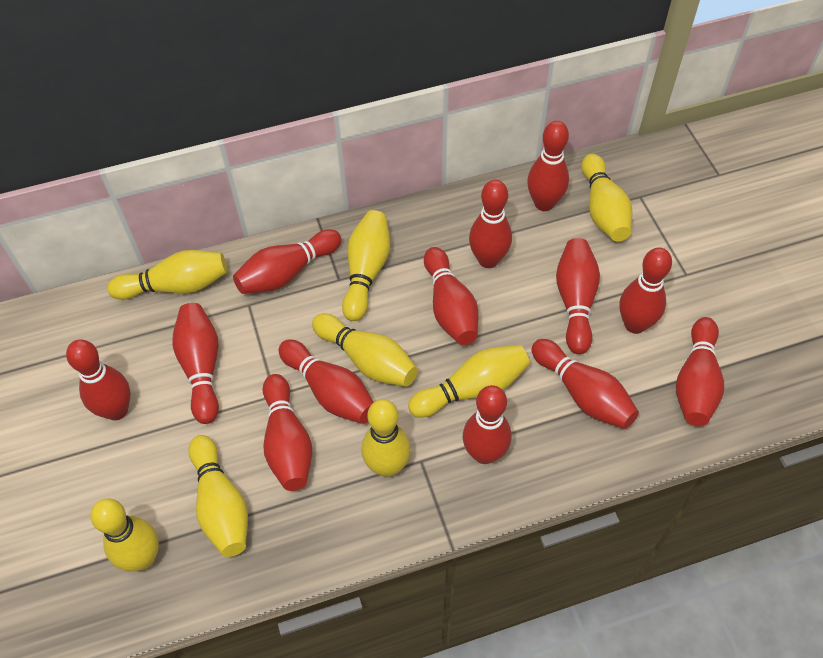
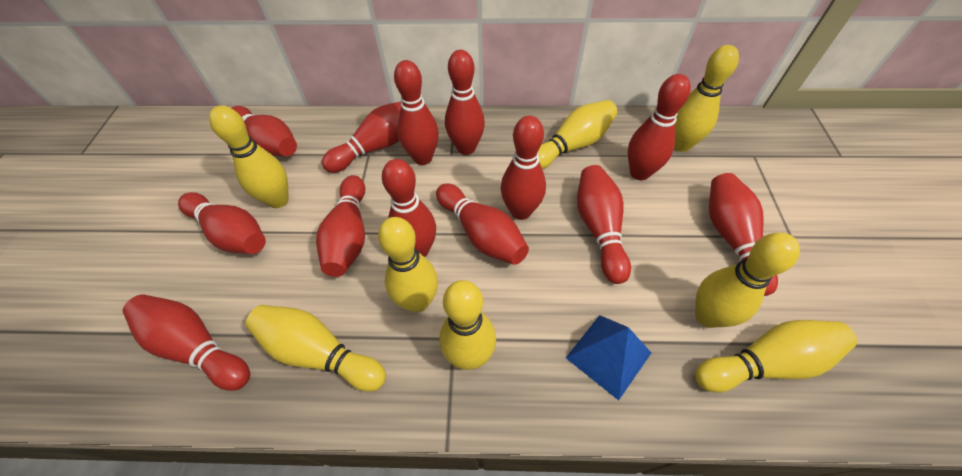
blue pyramid: none = 0 -> [566,315,651,400] = 1

